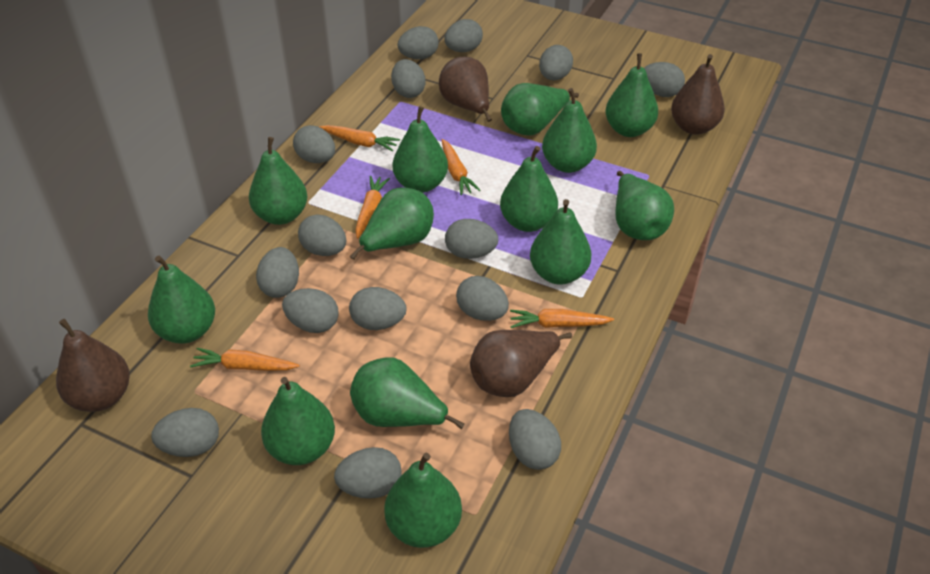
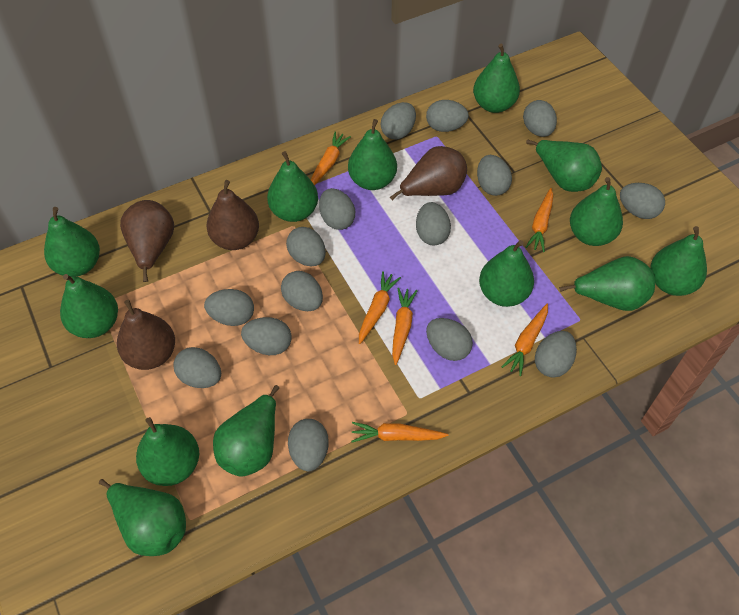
orange carrot: [190,348,299,371] [319,125,400,152] [355,176,390,239] [442,139,480,195] [510,309,614,328] = 5 -> [311,131,351,185] [351,422,448,443] [359,271,401,344] [392,288,418,365] [502,304,548,376] [525,188,553,252] = 6

